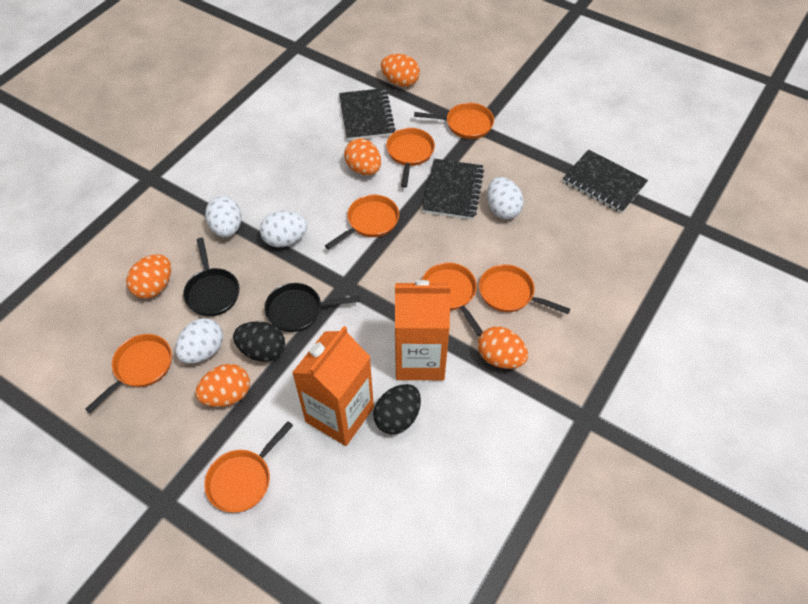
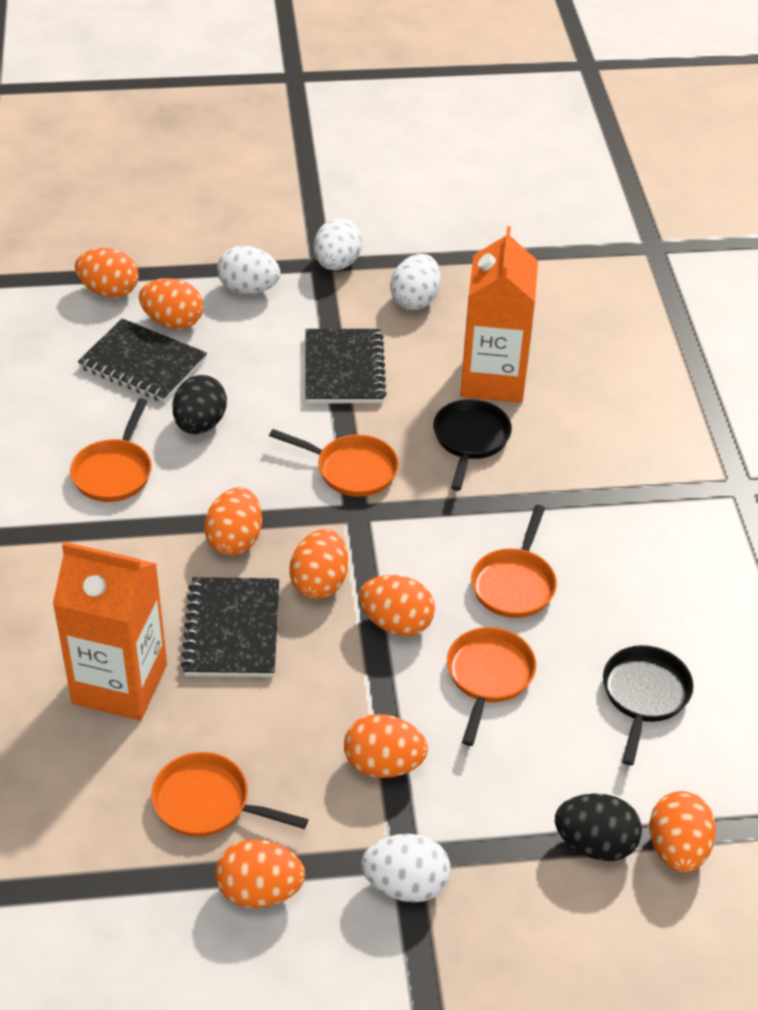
orange egg: [126,254,171,299] [195,364,250,407] [344,138,381,175] [381,54,420,87] [478,326,528,369] = 5 -> [75,248,138,298] [139,278,203,329] [204,487,262,556] [215,839,305,908] [289,529,348,599] [344,714,428,778] [359,575,435,637] [649,791,716,873] = 8
orange pan: [85,334,172,413] [204,421,293,513] [325,195,399,249] [386,128,435,188] [414,103,494,139] [422,263,483,336] [479,264,570,314] = 7 -> [70,398,152,502] [151,752,308,837] [269,429,399,497] [447,627,536,746] [471,505,557,618] = 5

